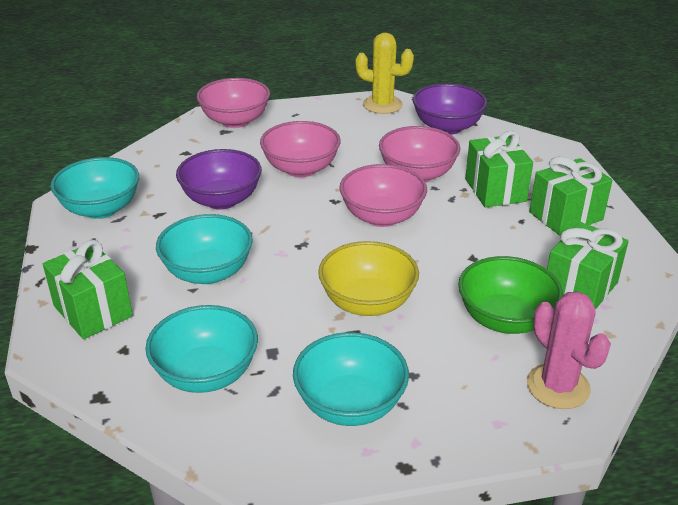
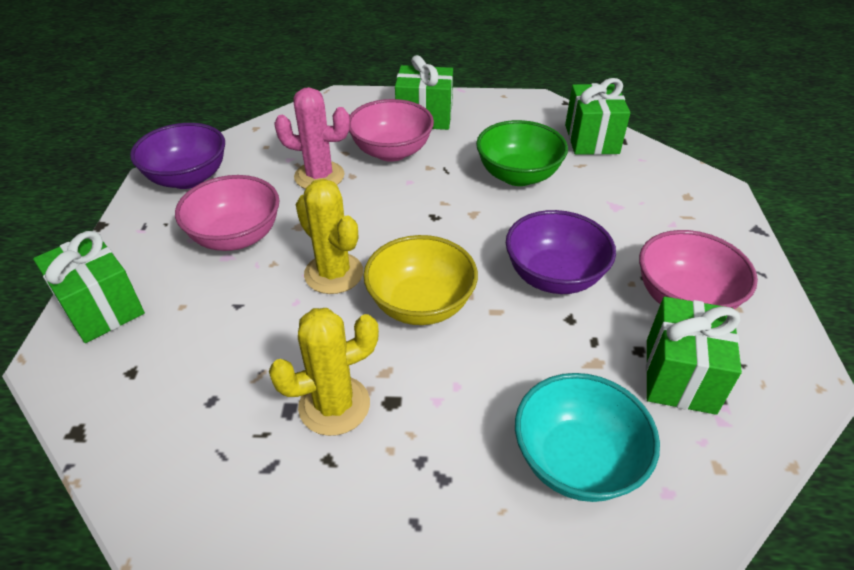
pink bowl: [196,78,270,128] [260,121,341,177] [339,164,427,227] [379,126,460,182] = 4 -> [175,175,280,251] [349,99,434,162] [639,230,758,309] = 3
turquoise bowl: [50,157,139,219] [145,305,258,393] [156,214,253,284] [293,332,409,426] = 4 -> [515,373,660,502] = 1
yellow cactus: [355,33,414,114] = 1 -> [269,308,379,436] [296,179,363,294] = 2

